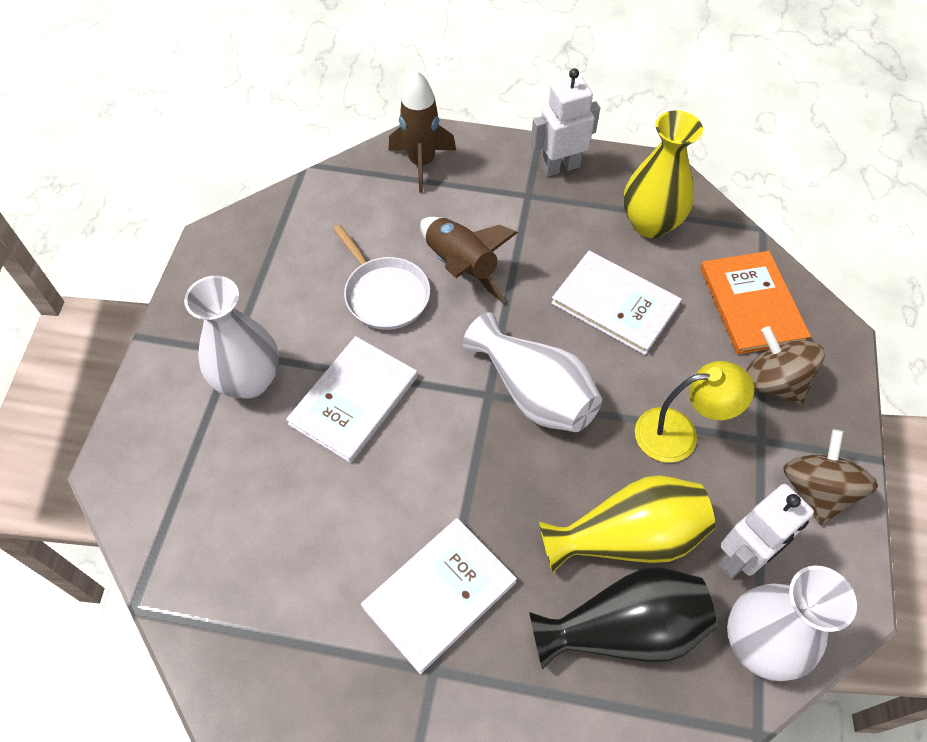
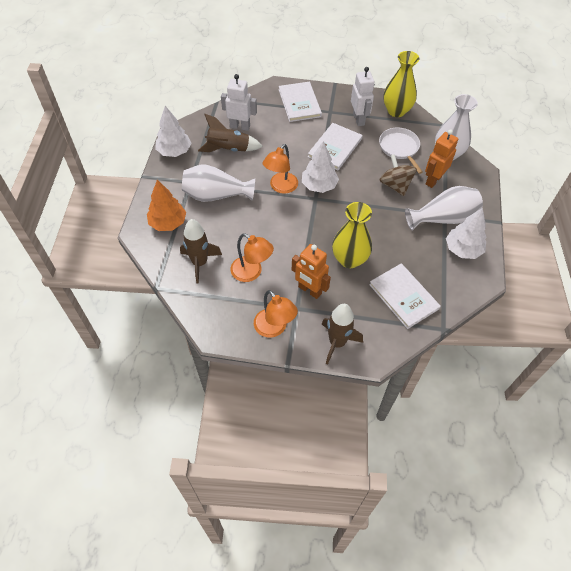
black vase: [529,567,717,669] = 1 -> none = 0
brown rocket: [388,70,456,193] [420,217,518,303] = 2 -> [180,219,222,283] [198,114,263,152] [322,304,363,365] = 3
brown spinning top: [746,326,825,405] [783,429,878,525] = 2 -> [379,154,417,196] = 1
orange book: [700,251,811,355] = 1 -> none = 0
orange lamp: none = 0 -> [231,233,274,282] [254,290,298,338] [263,144,298,194] = 3
orange robot: none = 0 -> [292,244,331,299] [425,129,458,188] = 2
orange tree: none = 0 -> [147,180,186,231] = 1
white tree: none = 0 -> [155,106,191,157] [302,141,339,193] [446,208,486,259] = 3
yellow lamp: [635,361,754,463] = 1 -> none = 0

